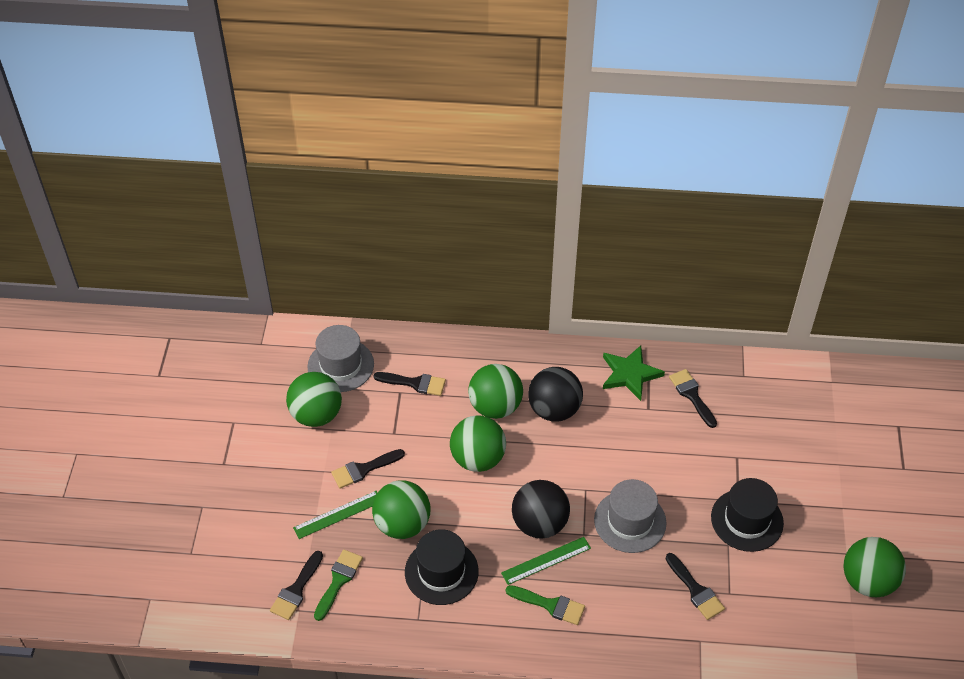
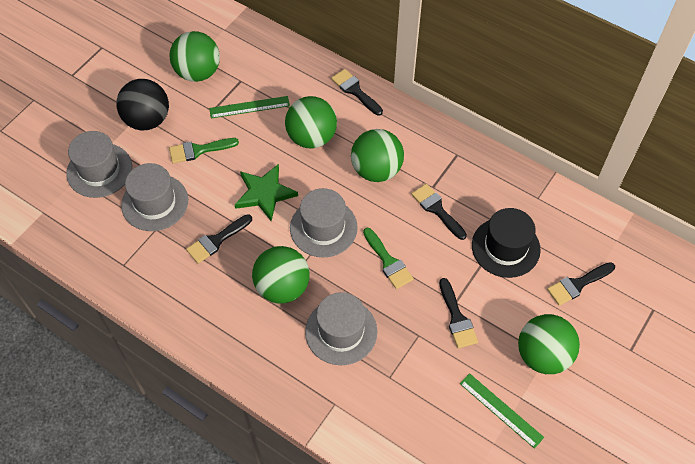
black ball: [512,480,570,539] [528,367,583,422] = 2 -> [116,79,169,130] = 1
black hat: [405,529,479,605] [711,478,784,552] = 2 -> [472,208,541,278] = 1
grey hat: [307,325,374,392] [594,479,666,553] = 2 -> [66,131,132,198] [121,163,188,231] [290,188,358,257] [305,292,377,365] = 4

